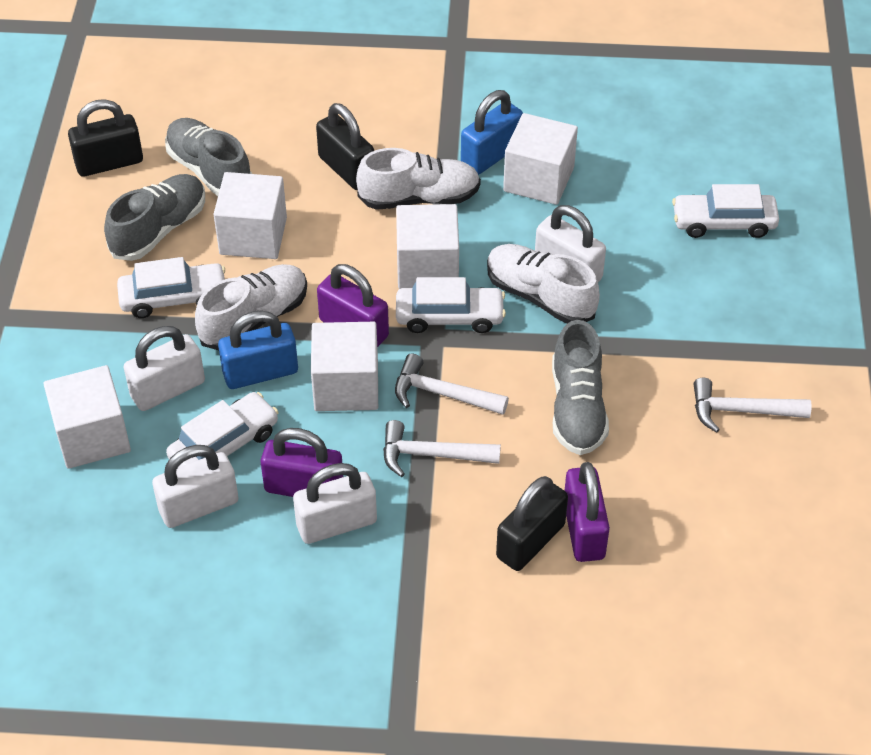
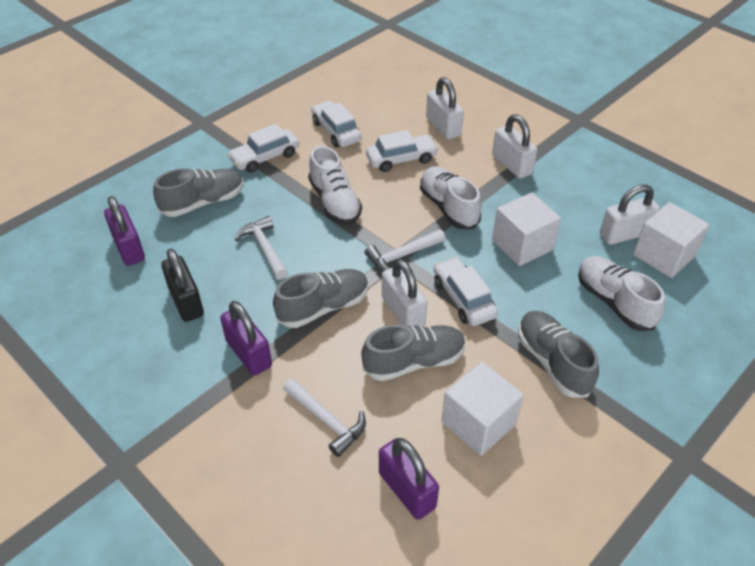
black padlock: [68,99,143,177] [316,103,374,190] [496,476,568,571] = 3 -> [161,249,204,322] = 1
blue padlock: [218,310,298,389] [461,90,523,175] = 2 -> none = 0
grey shoe: [104,174,205,261] [165,118,252,196] [552,320,609,455] = 3 -> [153,168,244,217] [273,269,369,328] [361,325,466,381] [518,311,599,398] = 4
white cube: [44,365,131,469] [214,172,287,259] [311,322,378,411] [396,204,459,289] [503,113,578,205] = 5 -> [442,362,524,456] [492,193,561,266] [633,202,709,278] = 3

